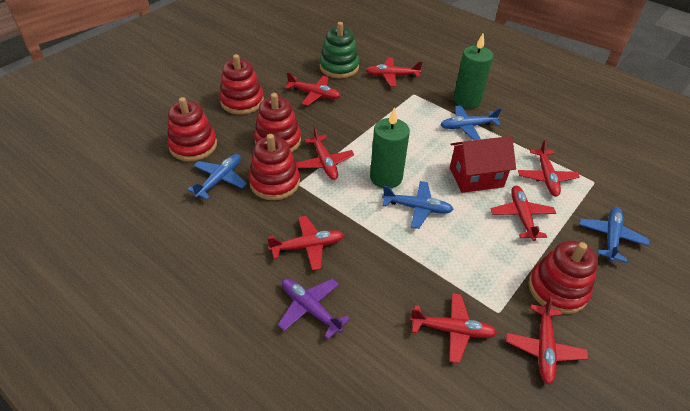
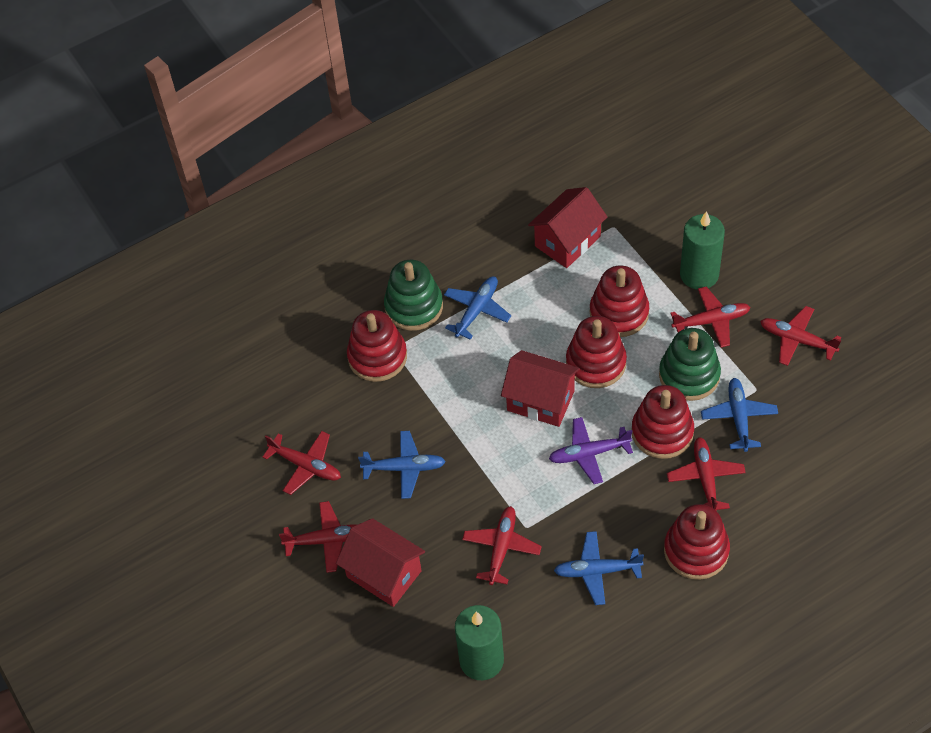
green stacking toy: [320,22,359,78] = 1 -> [384,260,443,331] [659,328,721,401] = 2
red house: [450,136,516,193] = 1 -> [336,518,425,607] [501,350,580,427] [528,187,607,268] = 3
red plane: [267,216,344,270] [285,72,340,106] [296,126,354,180] [366,58,422,87] [410,293,497,364] [491,186,556,241] [506,296,588,385] [518,139,580,196] = 8 -> [263,431,341,495] [279,501,356,573] [462,506,542,585] [667,437,746,510] [670,286,751,347] [760,306,841,366] = 6

